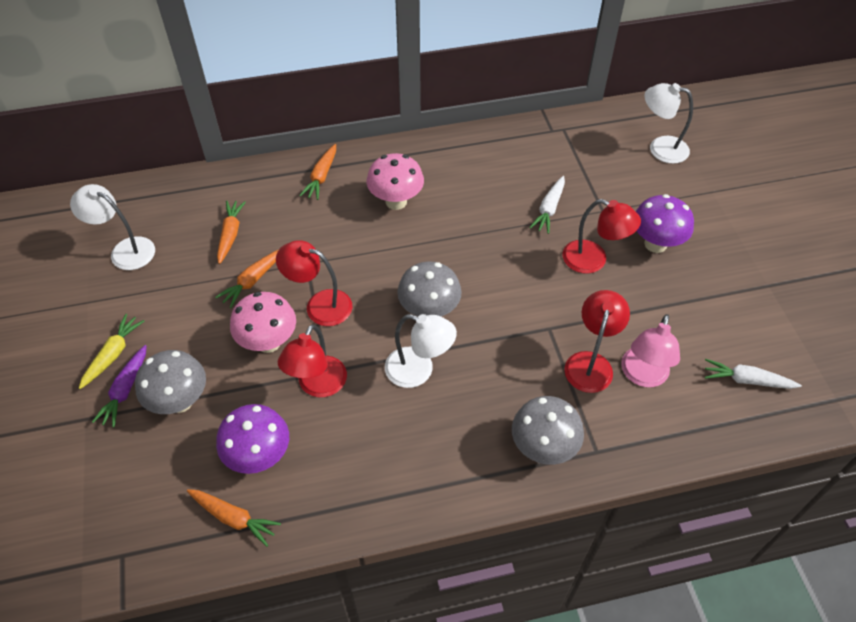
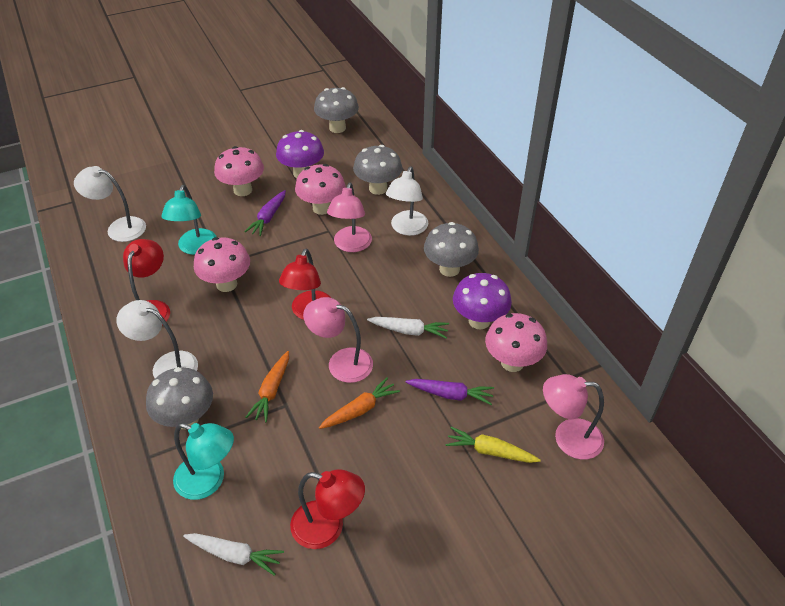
grey mushroom: [135,350,206,414] [397,261,462,316] [512,396,584,465] = 3 -> [146,367,213,429] [314,87,359,133] [353,145,402,195] [424,222,479,277] = 4
orange carrot: [187,489,281,547] [215,250,278,308] [217,201,246,264] [299,144,336,200] = 4 -> [246,351,289,422] [319,377,400,429] = 2
pink lamp: [621,314,680,387] = 1 -> [303,297,373,383] [327,182,372,252] [543,374,604,460] = 3
pink mushroom: [230,292,296,353] [367,153,424,210] = 2 -> [194,237,250,292] [214,146,264,196] [295,164,346,215] [485,313,547,372] = 4
purple carrot: [92,345,147,428] = 1 -> [244,190,286,236] [405,379,494,405] = 2
red lamp: [276,240,352,326] [278,324,347,397] [563,199,641,274] [564,290,630,393] = 4 -> [123,239,170,326] [279,248,331,320] [290,469,365,549] = 3
turquoise lamp: none = 0 -> [161,185,216,255] [173,423,234,500] = 2

